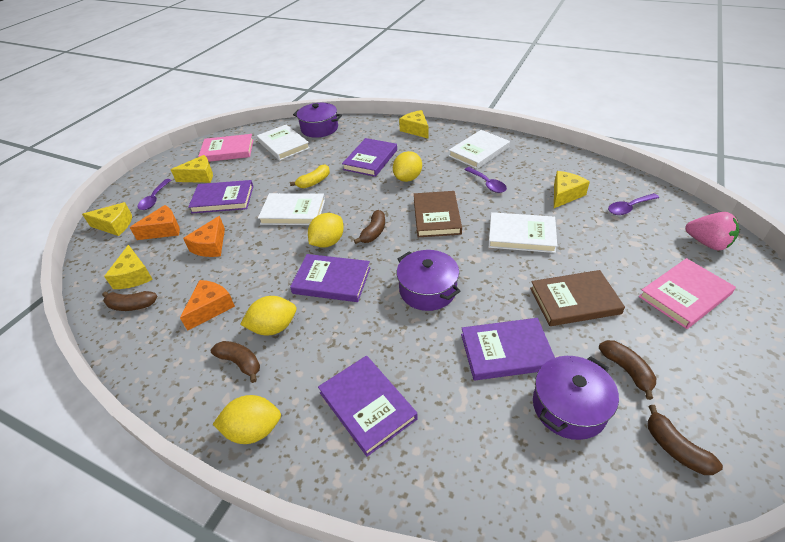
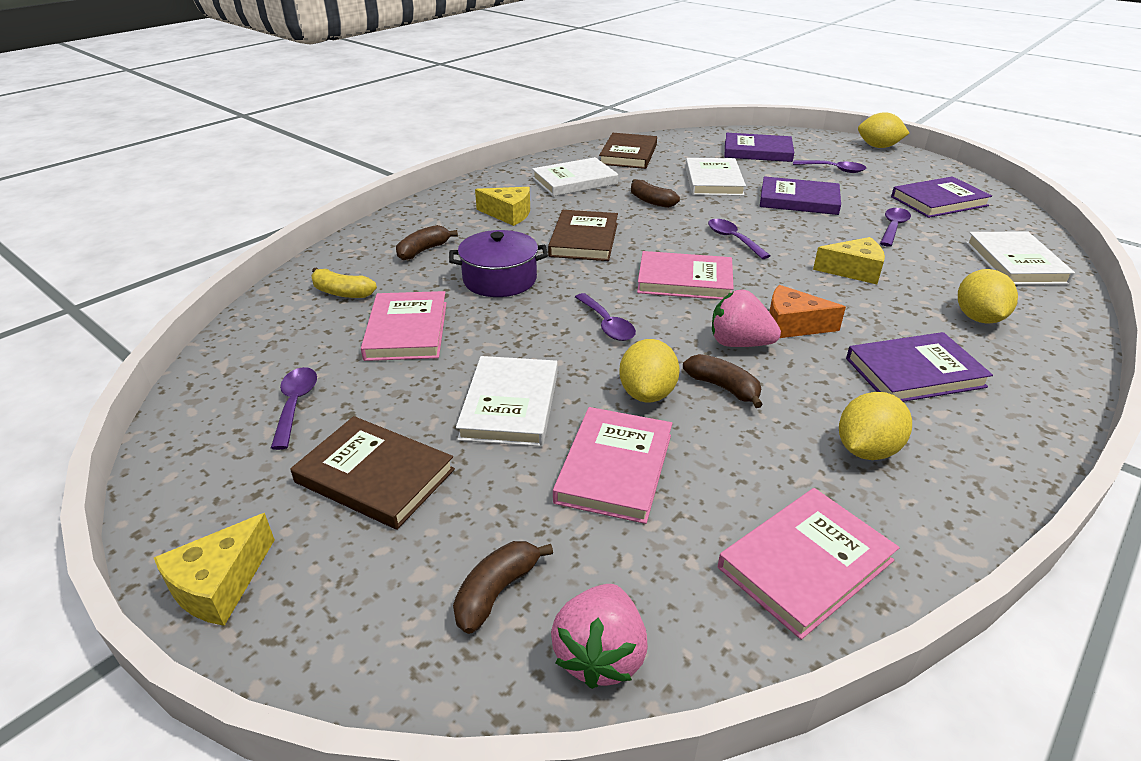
brown banana: [102,291,157,311] [211,341,260,383] [354,210,385,244] [599,340,656,400] [648,405,723,475] = 5 -> [396,225,458,260] [453,541,553,634] [631,179,680,208] [683,354,763,408] = 4
brown book: [414,191,462,237] [530,270,625,326] = 2 -> [290,416,455,530] [548,210,618,261] [599,133,657,169] = 3
orange cheese: [129,205,180,240] [180,280,235,331] [183,216,225,257] = 3 -> [769,285,846,338] = 1
pink book: [198,134,253,162] [639,258,736,329] = 2 -> [361,291,447,361] [553,407,672,524] [637,251,734,300] [718,488,900,640] = 4
pink strawberry: [685,212,739,251] = 1 -> [551,584,648,689] [712,290,781,347] = 2
purple book: [188,180,253,214] [290,254,370,302] [318,356,418,457] [342,138,397,177] [461,318,555,380] = 5 -> [724,133,794,162] [760,176,841,215] [846,332,993,402] [891,176,992,218] = 4
purple pot: [293,103,342,138] [397,250,461,311] [533,356,619,440] = 3 -> [449,230,548,297] = 1
purple spoon: [137,179,171,210] [464,167,507,193] [608,193,659,215] = 3 -> [271,367,317,450] [575,293,636,341] [708,219,771,259] [793,160,866,173] [880,208,911,247] = 5
yellow cheese: [82,202,132,236] [104,245,153,289] [171,155,213,183] [399,110,429,139] [554,171,590,208] = 5 -> [154,513,275,626] [475,187,530,226] [813,237,885,284] = 3

